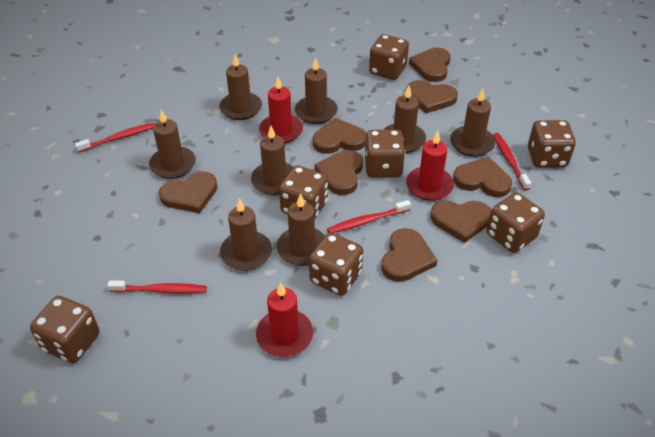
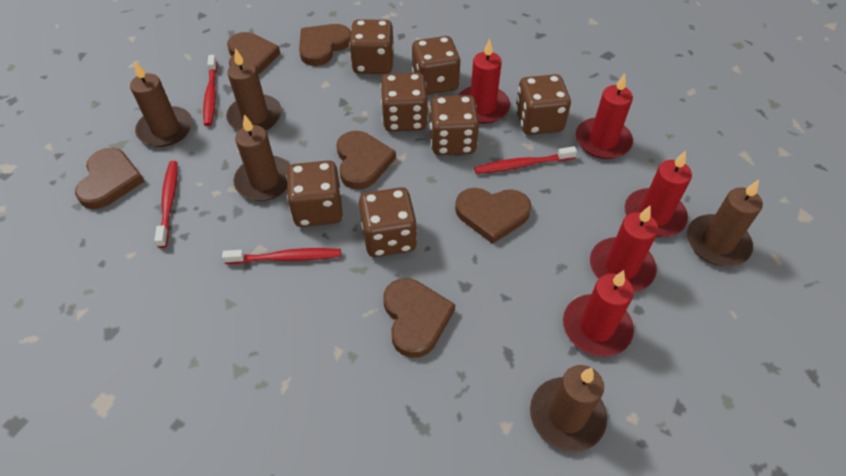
brown candle: [149,110,196,179] [219,54,262,120] [220,198,272,271] [251,126,293,195] [277,193,325,266] [295,57,338,124] [384,86,426,153] [450,89,495,157] = 8 -> [130,62,192,147] [226,48,282,131] [233,114,290,201] [530,365,607,452] [687,180,763,266] = 5
brown heart: [159,171,218,213] [313,118,367,154] [315,150,363,195] [381,228,437,282] [407,80,458,113] [409,48,451,82] [430,200,491,243] [453,157,512,197] = 8 -> [75,148,144,209] [227,32,280,75] [299,24,351,66] [336,131,396,189] [383,278,455,358] [455,188,532,244] = 6
red candle: [256,282,313,357] [259,77,303,144] [406,131,454,201] = 3 -> [459,39,510,124] [563,270,634,357] [576,74,633,159] [590,206,658,292] [625,151,692,237] = 5

